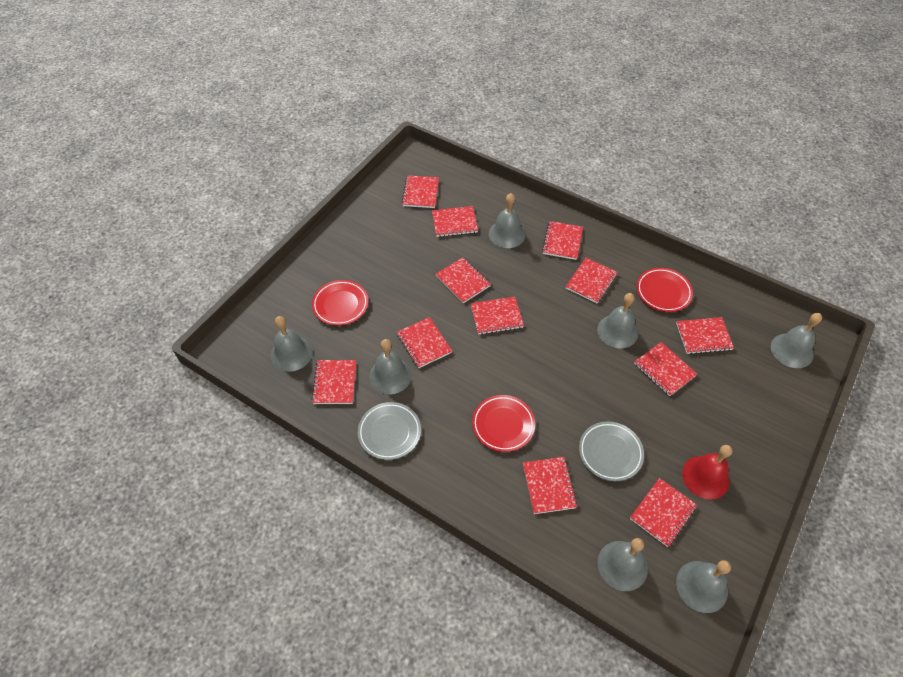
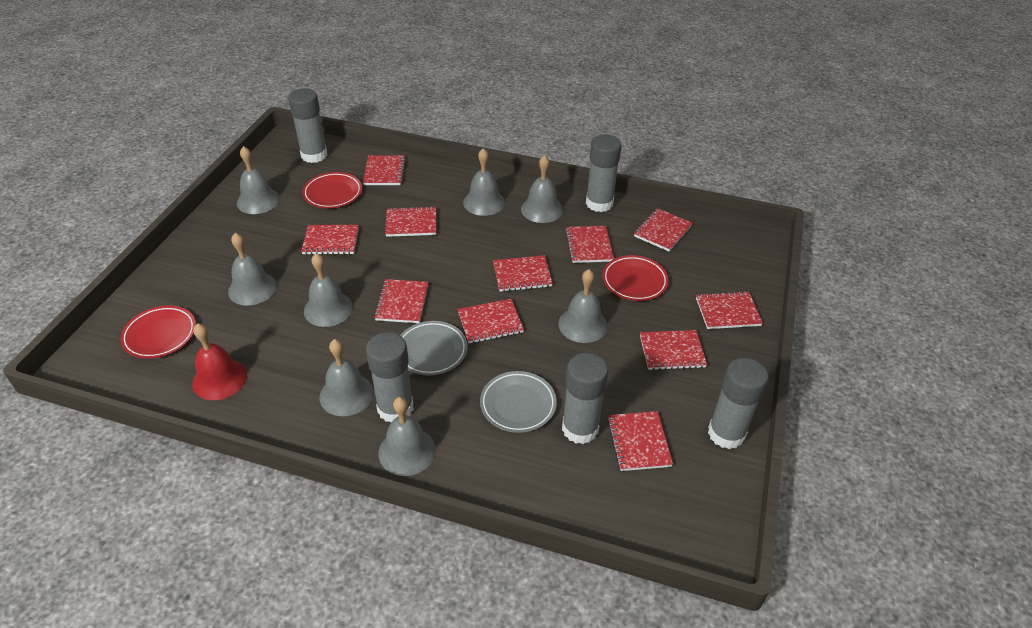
grey bell: [271,316,312,372] [369,339,412,394] [489,193,525,248] [597,293,638,348] [597,538,648,591] [676,560,731,613] [771,313,822,368] = 7 -> [228,233,277,306] [237,146,280,214] [304,253,353,327] [319,339,374,416] [378,397,436,476] [463,148,505,216] [521,155,563,223] [558,269,607,343] = 8
grey glue stick: none = 0 -> [288,88,327,163] [366,332,414,422] [562,353,608,444] [586,134,622,212] [708,358,769,449] = 5
red notebook: [311,360,356,404] [397,317,452,368] [401,175,439,208] [432,206,478,237] [435,257,491,303] [471,297,524,335] [523,457,577,514] [542,221,583,260] [566,258,618,304] [630,478,697,547] [634,342,697,396] [676,317,734,354] = 12 -> [301,225,359,255] [363,155,406,185] [374,279,428,323] [385,206,436,237] [458,299,524,343] [493,255,553,292] [565,226,614,263] [607,411,673,471] [634,208,692,251] [640,330,707,370] [696,291,763,329] = 11

